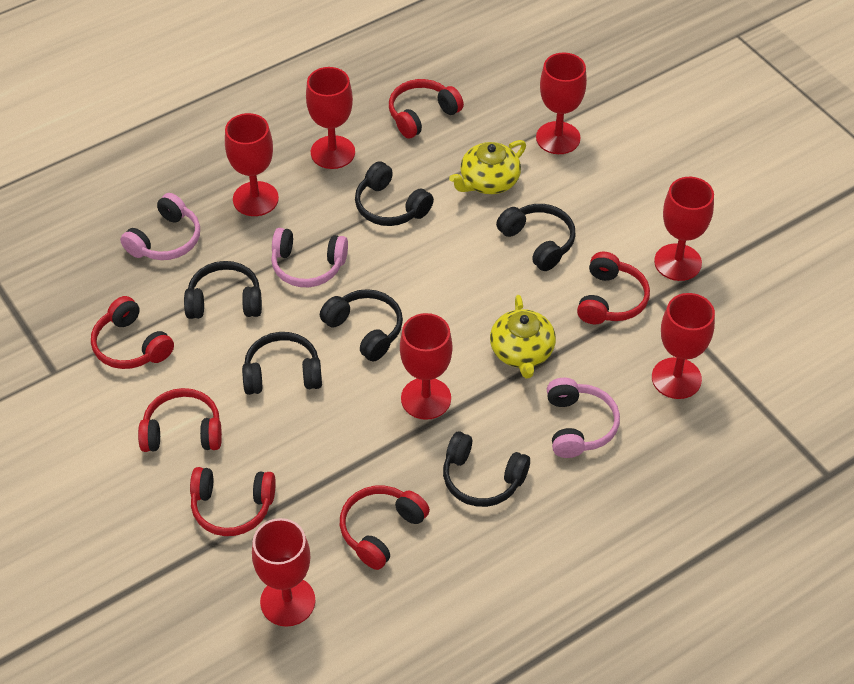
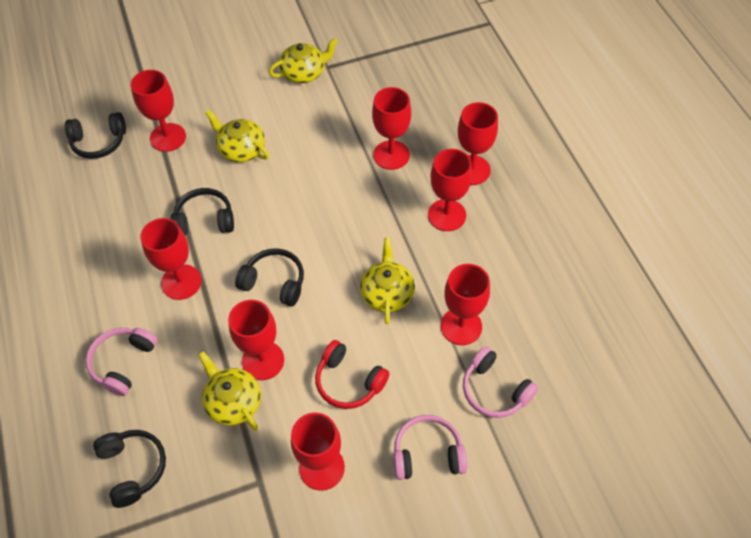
black headphones: [184,261,262,319] [242,332,322,395] [320,289,403,361] [355,161,434,226] [443,432,530,507] [496,204,576,271] = 6 -> [65,112,126,159] [93,430,166,508] [170,188,234,236] [235,248,304,307] = 4
red goblet: [225,113,279,216] [252,518,316,627] [306,67,355,169] [400,313,453,420] [536,52,587,154] [652,293,715,399] [654,177,714,281] = 7 -> [131,70,186,152] [141,218,202,300] [228,300,284,380] [291,412,345,491] [372,87,411,170] [428,149,472,231] [441,264,490,345] [458,102,498,185] = 8
red headphones: [91,296,174,369] [138,388,222,452] [190,467,276,536] [340,486,430,570] [389,79,464,138] [577,252,650,324] = 6 -> [315,340,390,409] = 1
yellow teapot: [449,140,526,194] [490,295,556,379] = 2 -> [198,351,261,430] [205,109,269,162] [269,38,338,83] [360,238,415,324] = 4

